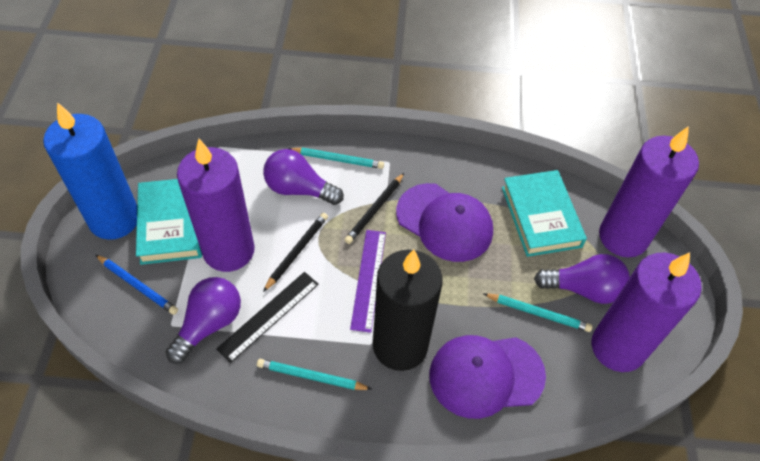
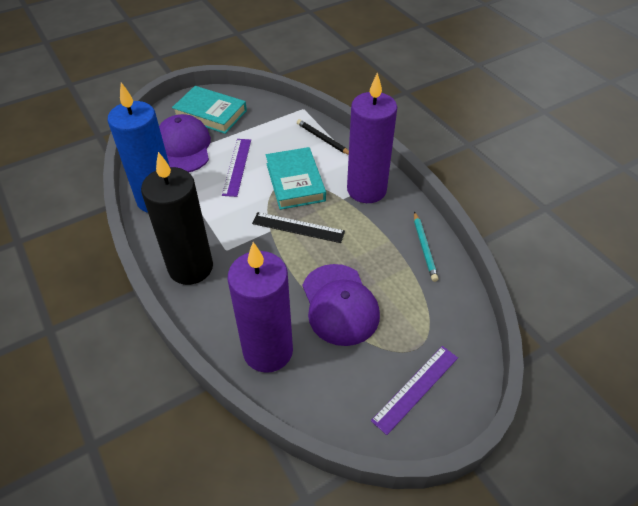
black pencil: [263,213,328,292] [345,173,404,244] = 2 -> [297,119,349,155] = 1
blue pencil: [95,254,178,315] = 1 -> none = 0
purple candle: [177,139,255,272] [592,252,702,372] [599,126,699,257] = 3 -> [228,242,293,373] [347,72,397,203] = 2
purple light bulb: [166,277,241,364] [263,149,344,205] [534,254,630,304] = 3 -> none = 0
purple ruler: [350,230,386,333] = 1 -> [222,139,251,197] [371,346,458,435] = 2
turquoise pencil: [257,359,372,390] [289,148,384,169] [483,293,592,332] = 3 -> [414,211,438,282] = 1

